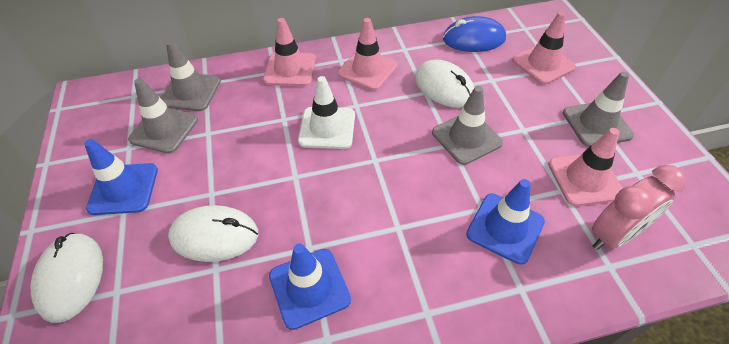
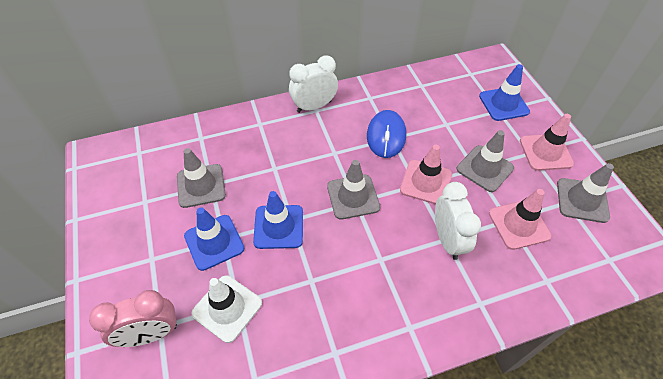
pink traffic cone: [263,18,316,86] [338,18,398,90] [512,12,576,84] [548,128,623,206] = 4 -> [400,145,452,204] [489,189,551,250] [520,114,574,171] = 3
white clock: none = 0 -> [289,55,338,113] [435,182,481,260] = 2
white mouse: [30,233,103,323] [168,205,258,262] [415,60,475,108] = 3 -> none = 0

